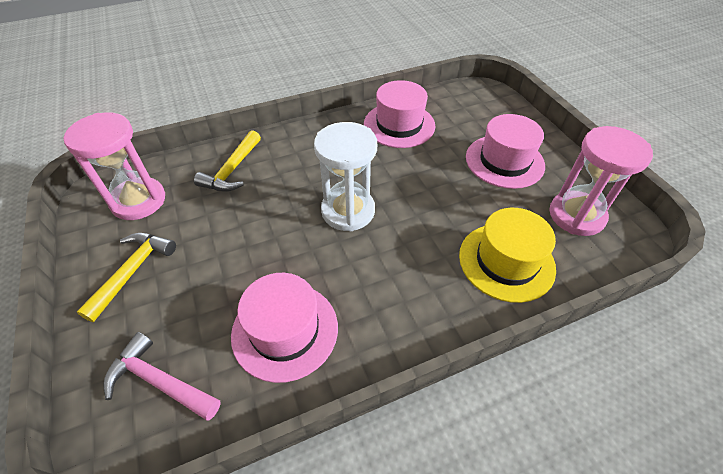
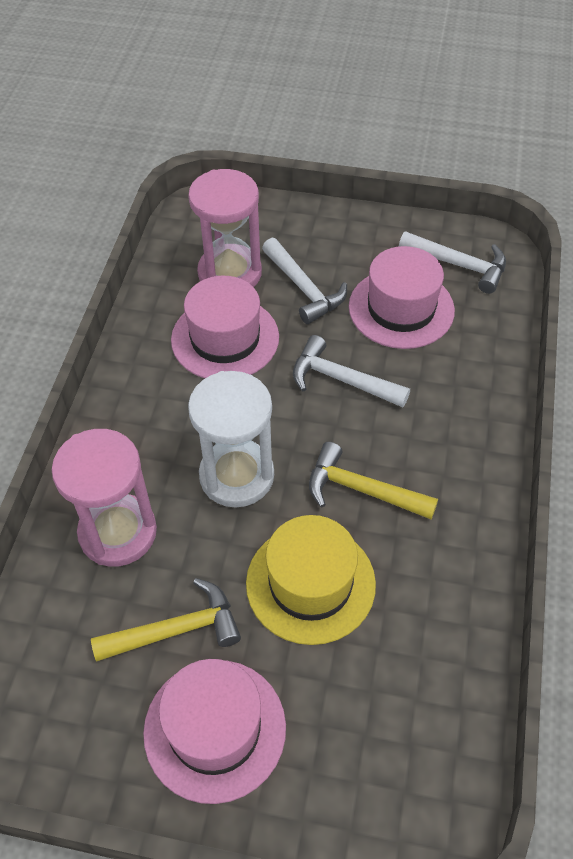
pink hammer: [103,332,221,420] = 1 -> none = 0
white hammer: none = 0 -> [262,238,347,324] [293,335,410,407] [399,231,506,294] = 3

